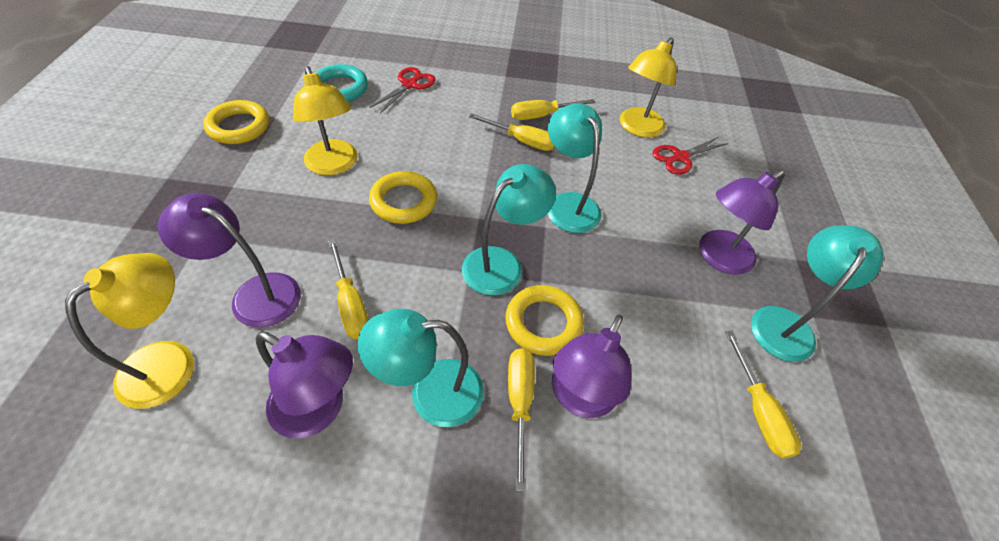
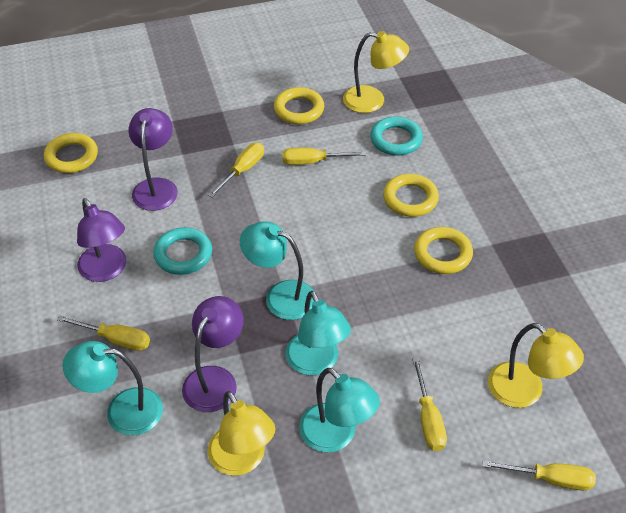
purple lamp: [158,193,301,328] [256,331,353,439] [552,314,631,418] [699,170,785,275] = 4 -> [77,198,127,282] [129,108,178,211] [182,296,244,412] = 3
red scissors: [370,67,436,113] [652,137,729,175] = 2 -> none = 0
turquoise ring: [316,64,368,102] = 1 -> [153,227,212,275] [370,116,423,155] = 2
yellow ring: [203,100,269,144] [369,171,437,224] [505,285,584,356] = 3 -> [44,133,98,173] [274,87,324,124] [383,174,439,217] [414,227,473,274] = 4

